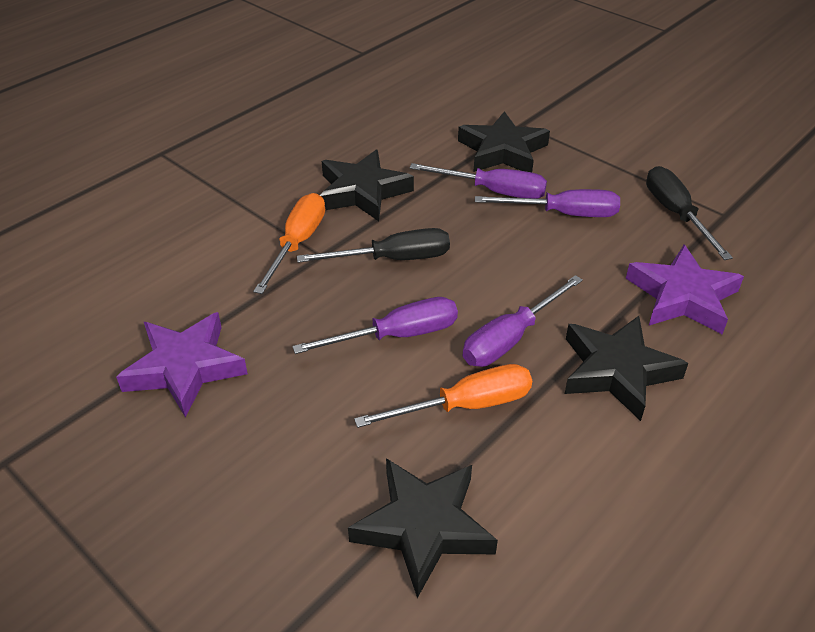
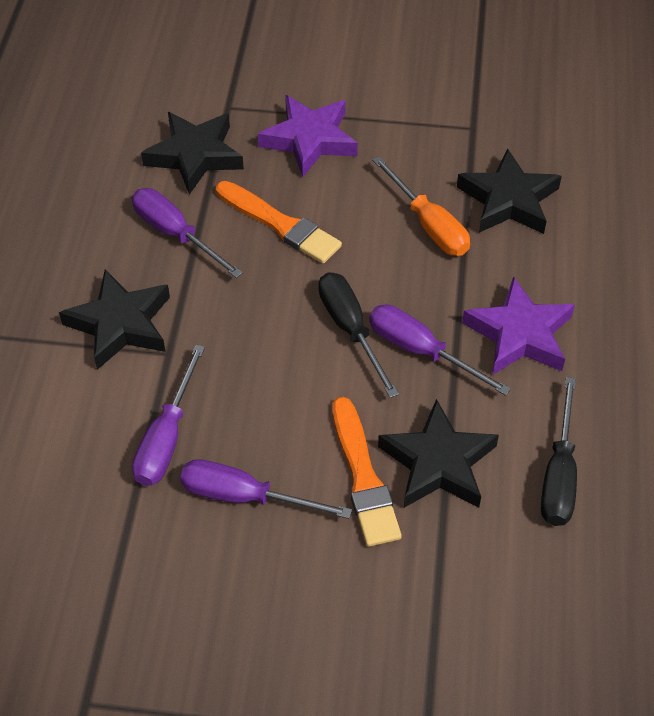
orange brush: none = 0 -> [216,181,342,263] [332,397,402,547] = 2
orange screwdriver: [253,193,325,294] [354,364,532,428] = 2 -> [372,156,470,256] = 1

